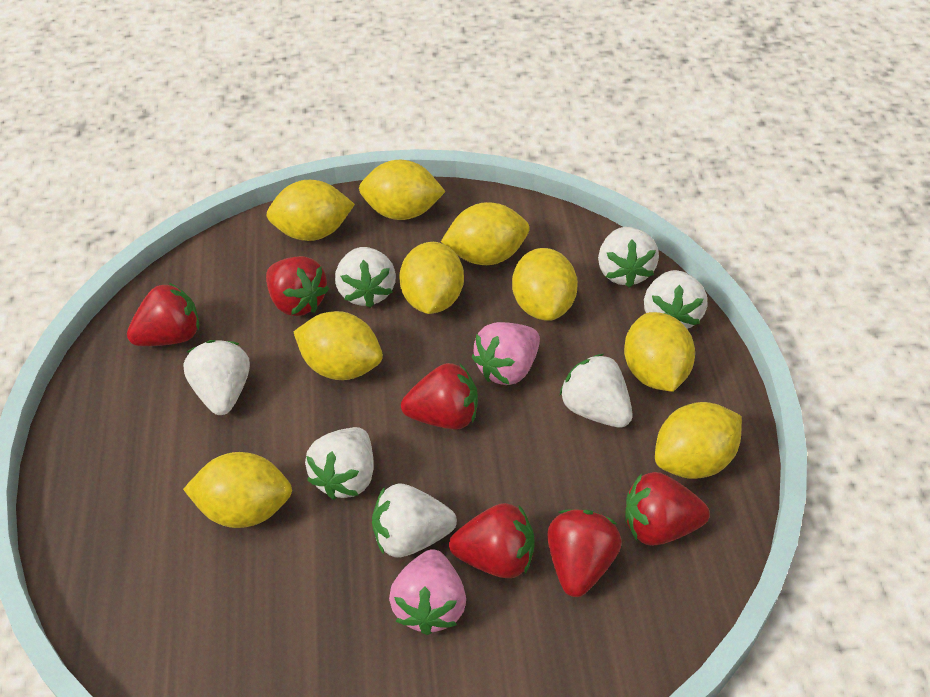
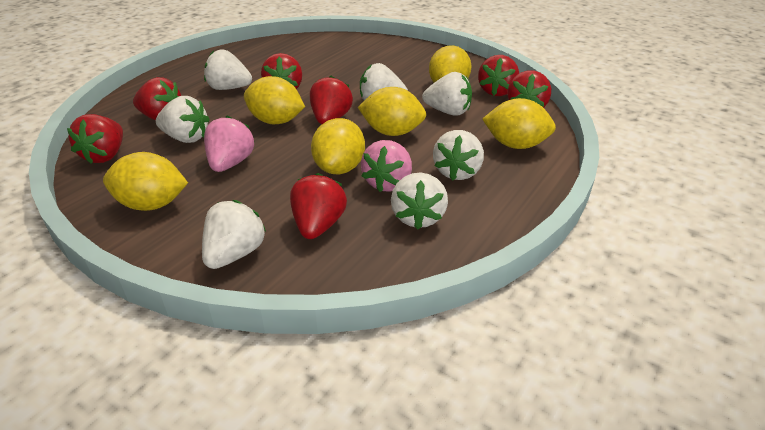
red strawberry: [127,283,199,346] [266,256,329,316] [401,363,478,430] [449,503,535,578] [547,509,622,597] [625,472,710,546] = 6 -> [67,114,123,164] [133,77,181,120] [261,53,302,89] [290,173,347,239] [310,76,353,124] [478,55,519,96] [507,70,551,108] = 7
yellow lemon: [183,452,292,528] [266,180,355,241] [294,311,383,380] [359,160,446,220] [399,242,464,314] [441,202,530,265] [512,248,578,321] [624,312,695,392] [655,402,742,479] = 9 -> [103,152,188,211] [244,76,305,124] [311,118,365,174] [358,87,426,136] [429,45,471,83] [482,98,556,149] = 6

